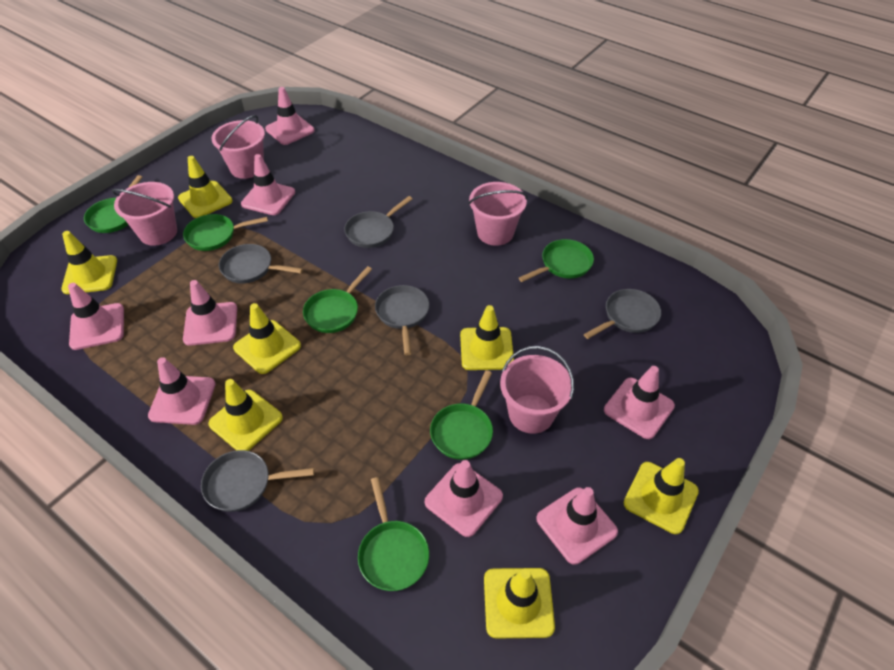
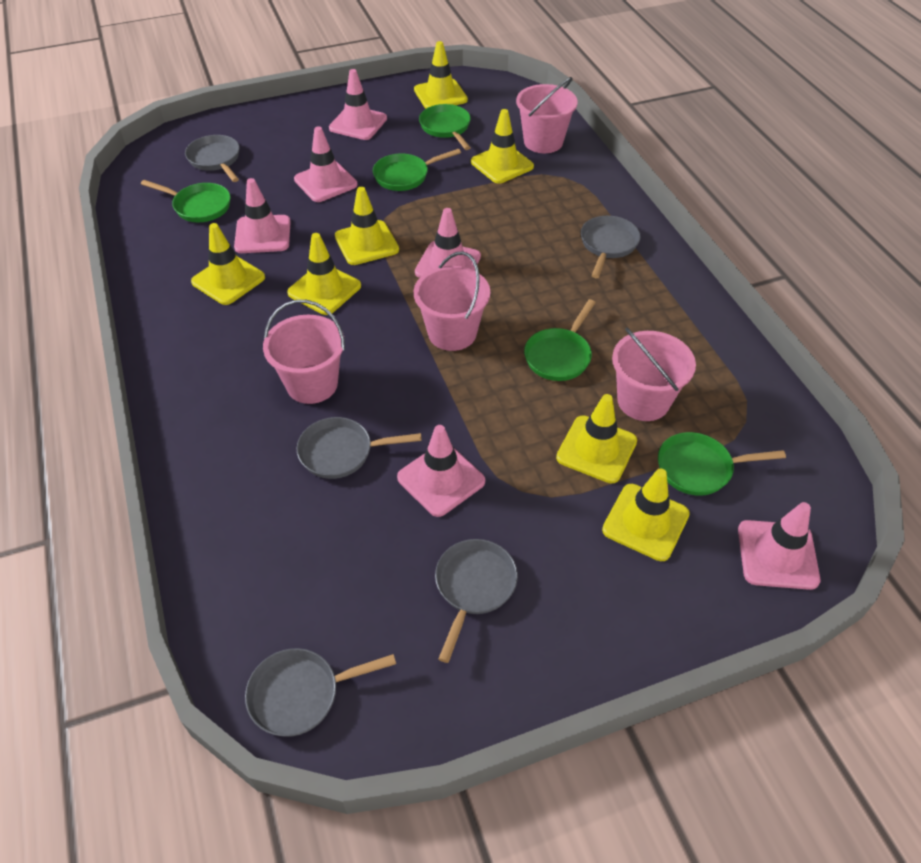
green pan: [84,175,143,233] [183,214,268,251] [303,266,372,333] [358,477,429,591] [430,370,493,460] [519,239,594,282] = 6 -> [141,180,231,222] [373,149,461,191] [419,104,471,150] [524,299,596,381] [658,432,786,496] = 5
pink traffic cone: [68,283,124,350] [148,357,216,425] [183,280,237,346] [241,154,295,215] [265,87,315,145] [425,460,503,537] [536,487,618,565] [604,366,675,439] = 8 -> [234,178,291,253] [294,126,358,202] [329,69,387,140] [397,425,485,517] [415,208,481,278] [738,502,820,590] = 6

